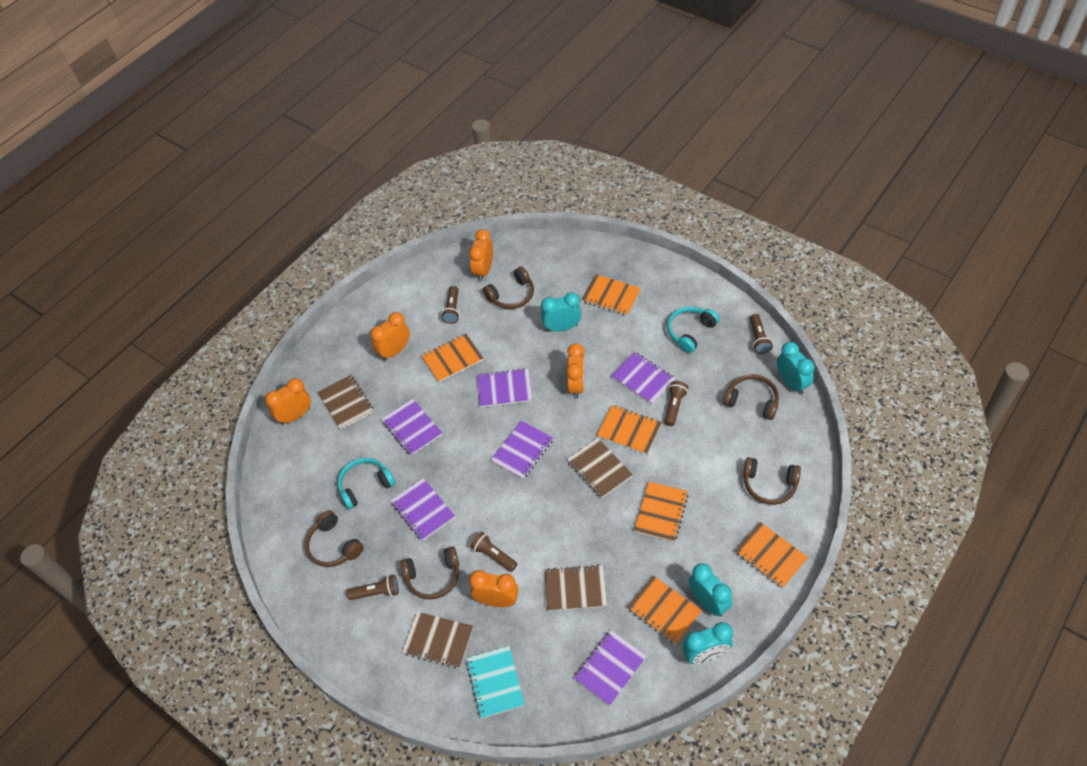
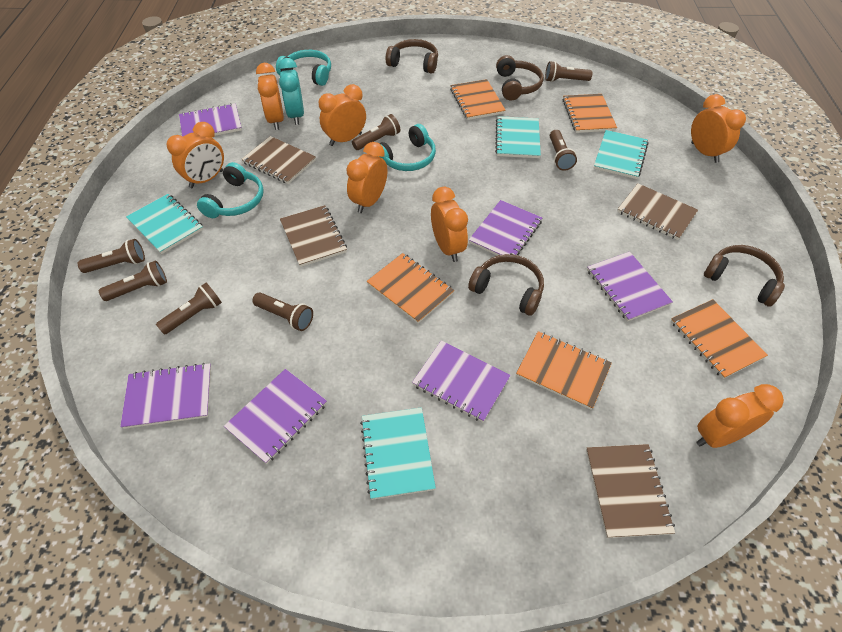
brown flashlight: [347,575,399,600] [441,286,460,324] [470,532,517,572] [664,381,688,426] [750,314,773,354] = 5 -> [78,239,145,273] [99,260,167,301] [156,283,222,335] [252,293,313,331] [352,114,400,150] [545,61,592,82] [550,130,577,171] = 7
brown headphones: [305,511,364,567] [401,547,459,599] [483,266,534,309] [723,374,779,420] [743,457,801,505] = 5 -> [386,39,438,74] [468,254,544,316] [496,55,544,101] [704,245,785,307] = 4
orange clock: [265,378,311,425] [370,312,410,361] [469,229,493,281] [469,570,519,607] [566,343,585,399] = 5 -> [166,122,224,188] [256,63,284,130] [319,84,366,146] [346,142,387,213] [431,187,468,262] [691,94,746,163] [696,384,784,448] = 7
orange notebook: [422,334,483,382] [582,274,641,316] [597,405,662,455] [627,575,702,644] [634,481,689,542] [734,522,809,588] = 6 -> [367,253,454,324] [450,79,506,120] [516,331,612,410] [563,94,617,133] [670,299,768,379] = 5
turquoise clock: [541,292,582,332] [682,622,733,664] [689,563,732,617] [777,342,815,394] = 4 -> [278,58,304,125] = 1
turquoise headphones: [338,458,395,509] [667,307,719,353] = 2 -> [197,162,264,218] [276,50,331,86] [378,124,436,171] = 3
turquoise notebook: [466,646,525,719] = 1 -> [126,194,203,254] [360,407,436,500] [495,116,541,158] [594,130,649,179] = 4

